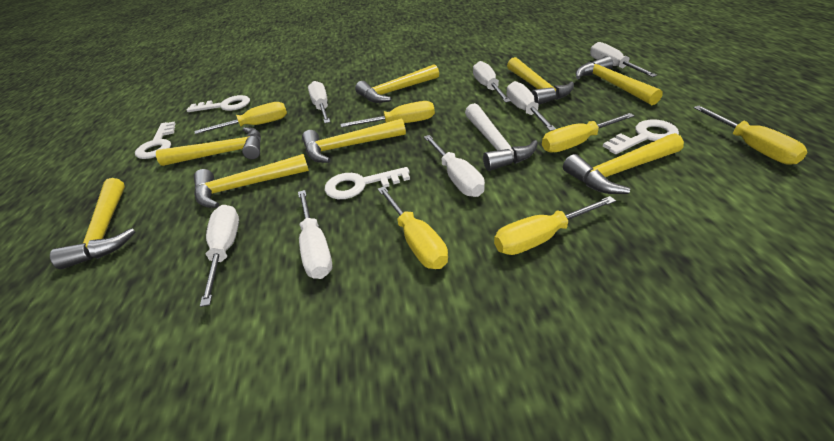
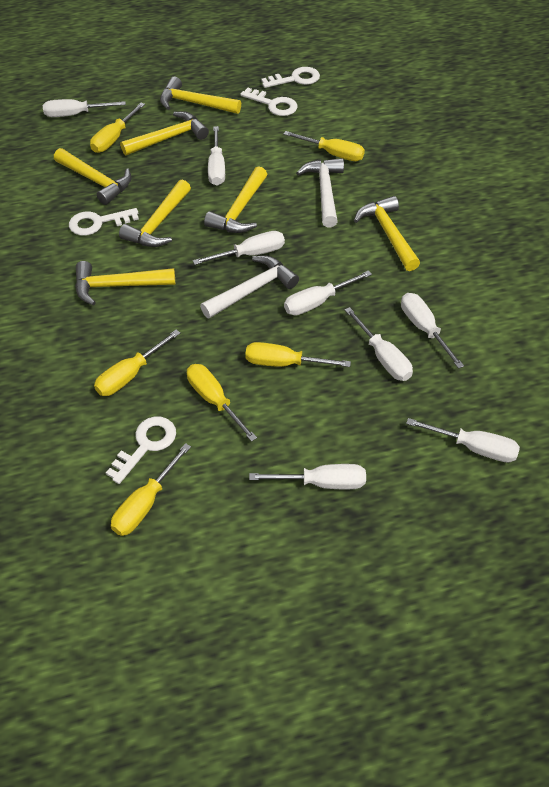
white hammer: [465,103,538,171] = 1 -> [200,255,299,319] [296,158,344,227] = 2
white screwdriver: [200,205,239,307] [298,190,333,279] [308,81,330,123] [424,135,485,197] [473,61,511,102] [506,81,556,131] [590,42,657,77] = 7 -> [43,99,126,117] [193,231,285,265] [208,126,225,186] [249,464,366,489] [284,270,372,316] [345,307,413,381] [401,293,464,369] [406,418,520,463] = 8
yellow hammer: [50,178,136,269] [156,127,261,166] [194,154,309,208] [302,118,406,163] [355,64,439,103] [507,57,574,105] [563,133,684,194] [576,56,663,105] = 8 -> [54,148,131,205] [75,261,175,305] [119,179,191,247] [120,111,209,156] [160,77,241,114] [204,166,268,233] [354,196,420,271] = 7

